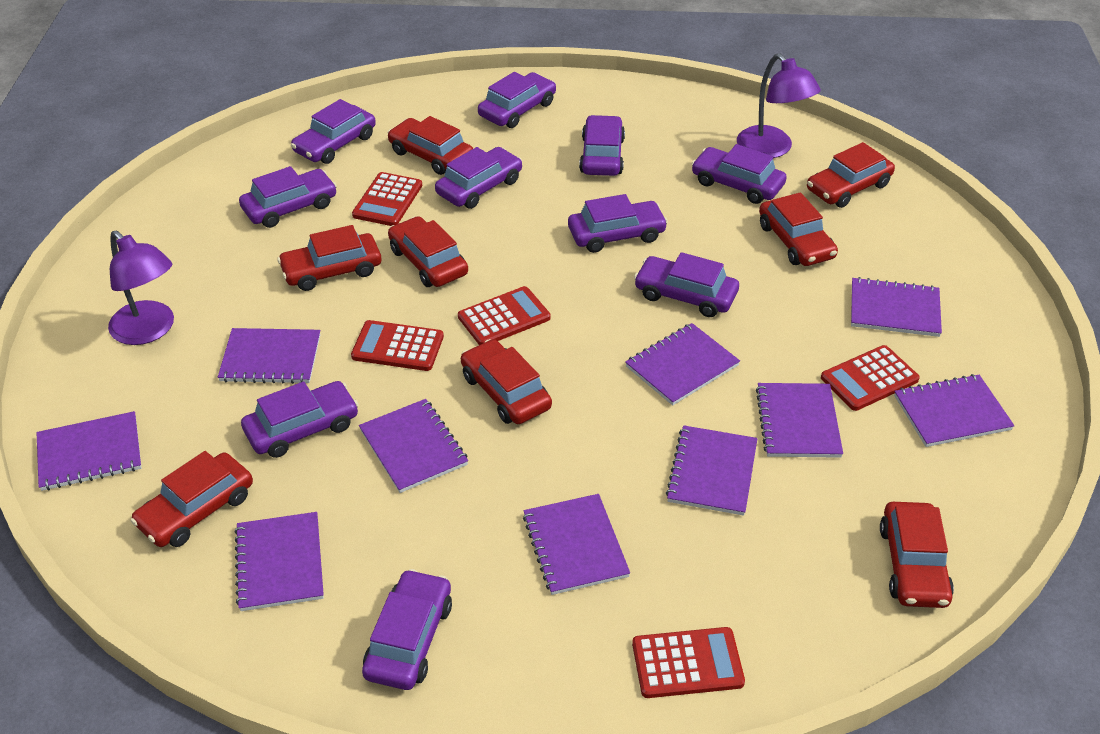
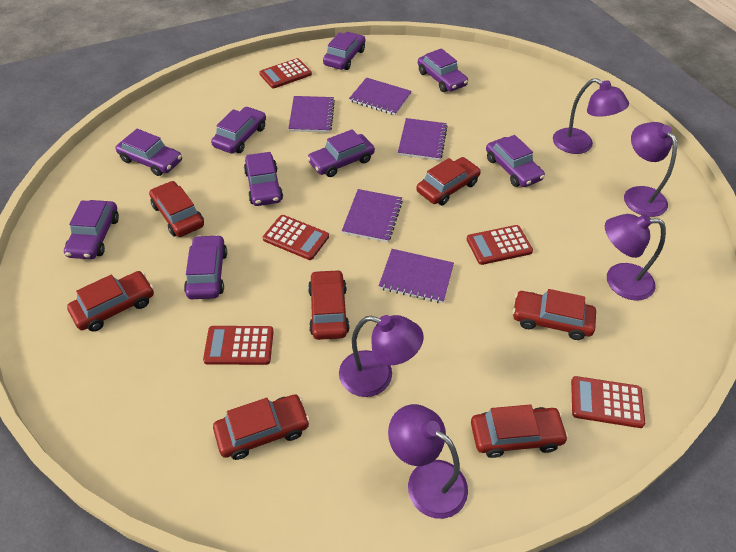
purple car: [239,166,337,228] [241,381,359,458] [291,99,376,164] [362,569,452,690] [435,147,522,209] [478,72,556,128] [568,194,668,253] [579,115,625,176] [634,252,739,317] [692,144,787,204] = 10 -> [64,200,119,259] [116,129,182,176] [184,235,227,299] [211,107,266,154] [244,152,283,206] [307,129,375,177] [323,32,365,70] [418,48,468,92] [486,135,545,187] = 9
purple lamp: [108,230,174,345] [737,54,821,158] = 2 -> [339,315,424,397] [388,404,468,519] [553,78,629,154] [605,214,666,301] [624,122,677,217] = 5
purple notebook: [37,411,142,491] [218,328,320,384] [235,512,324,611] [359,399,468,493] [523,494,630,595] [625,323,740,405] [666,425,757,516] [756,383,843,458] [851,277,942,337] [894,374,1015,447] = 10 -> [288,96,335,133] [342,189,403,242] [349,77,412,115] [379,249,454,303] [398,118,448,161] = 5
red car: [131,451,253,547] [277,225,381,291] [388,116,473,175] [388,216,468,287] [461,339,552,424] [759,192,838,266] [807,142,895,208] [880,502,954,608] = 8 -> [67,271,154,331] [149,181,204,237] [213,394,310,460] [308,269,350,340] [416,157,481,205] [471,404,568,458] [513,289,596,340] = 7

